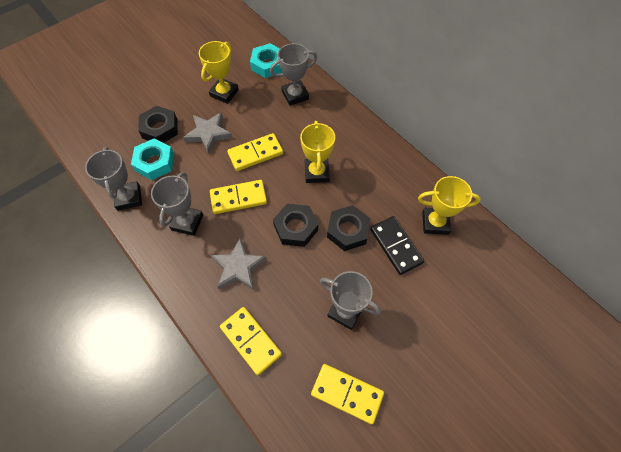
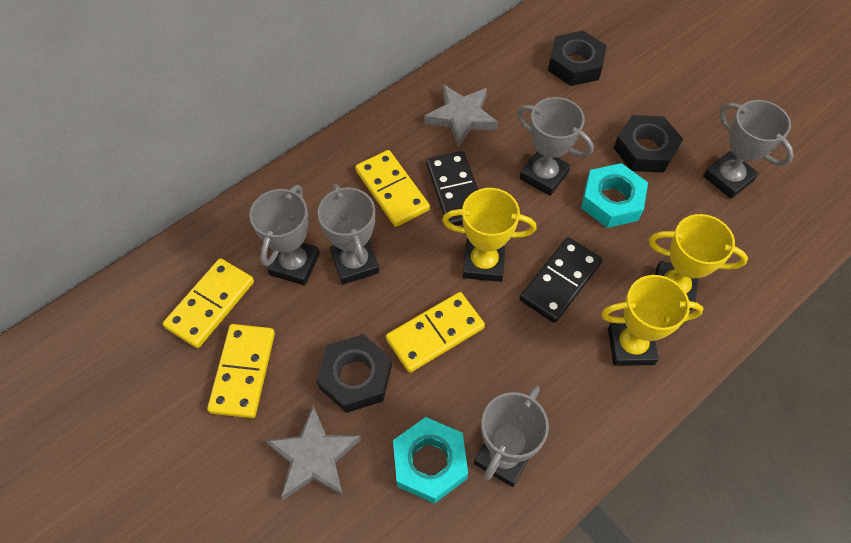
black domino: [370,216,424,275] = 1 -> [426,151,478,226] [519,237,603,323] = 2
grey trophy: [85,147,142,211] [151,172,203,236] [270,43,317,106] [320,271,381,330] = 4 -> [249,185,320,286] [318,184,379,285] [474,386,549,487] [517,97,594,196] [703,100,794,199] = 5

